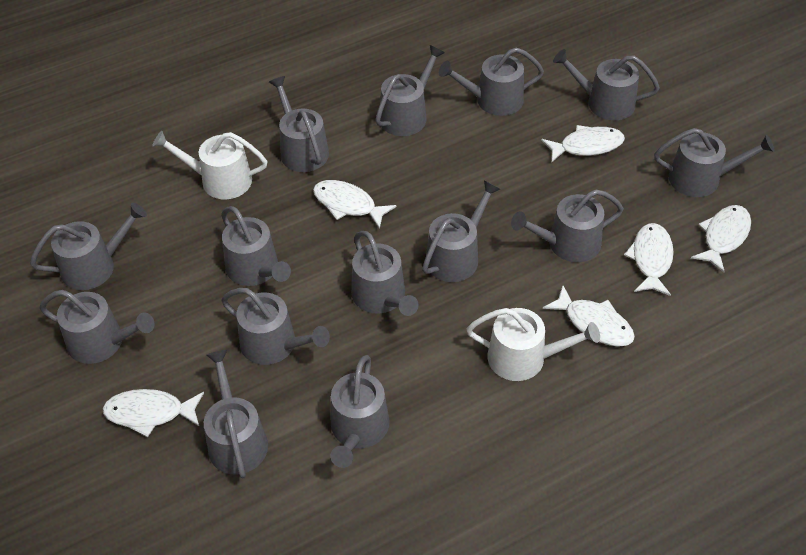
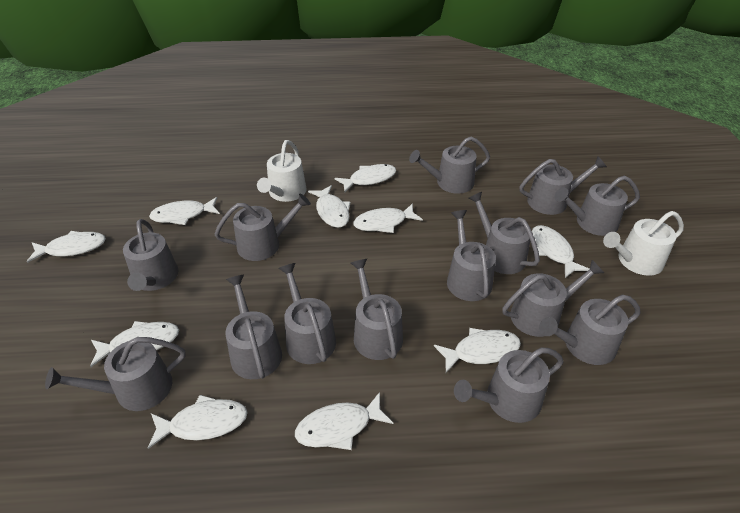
white fish: [102,389,204,437] [313,180,396,229] [541,125,625,163] [543,286,635,347] [624,223,674,296] [691,205,751,272] = 6 -> [27,231,106,263] [90,321,179,367] [148,395,248,449] [149,197,220,225] [295,392,393,450] [308,185,351,228] [334,164,396,192] [353,203,423,233] [434,328,521,373] [532,225,589,278] = 10

